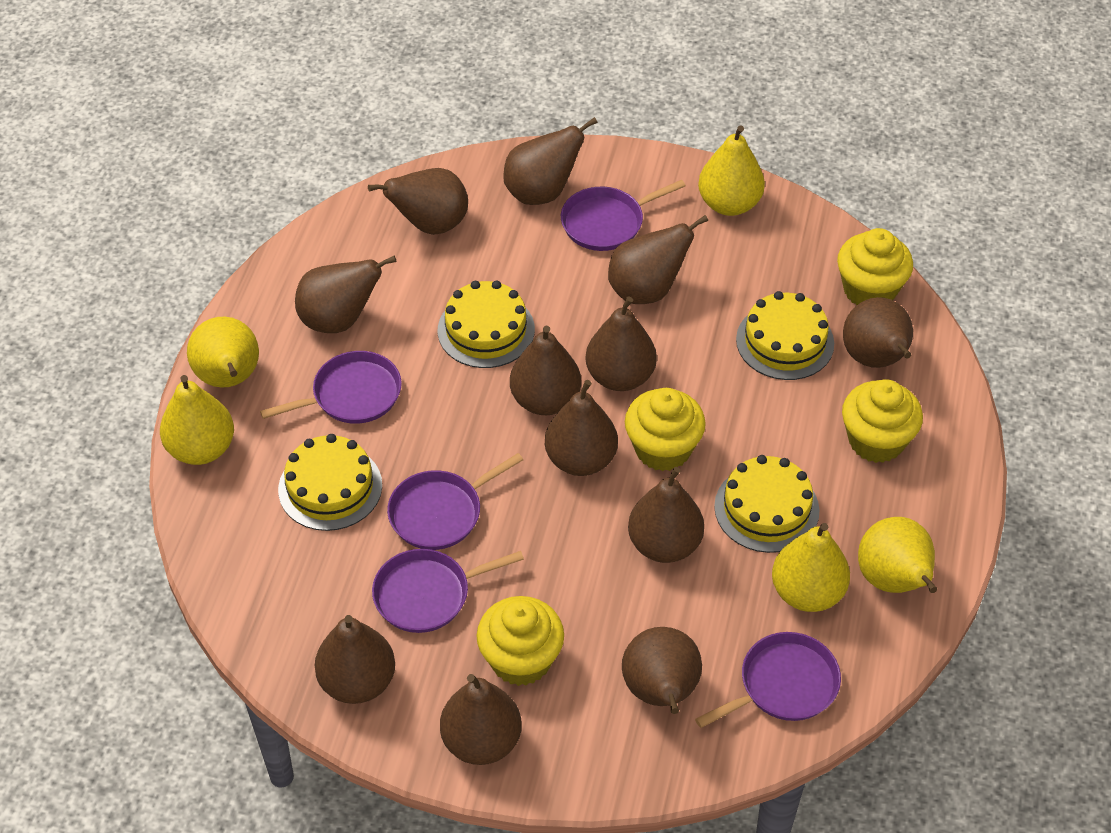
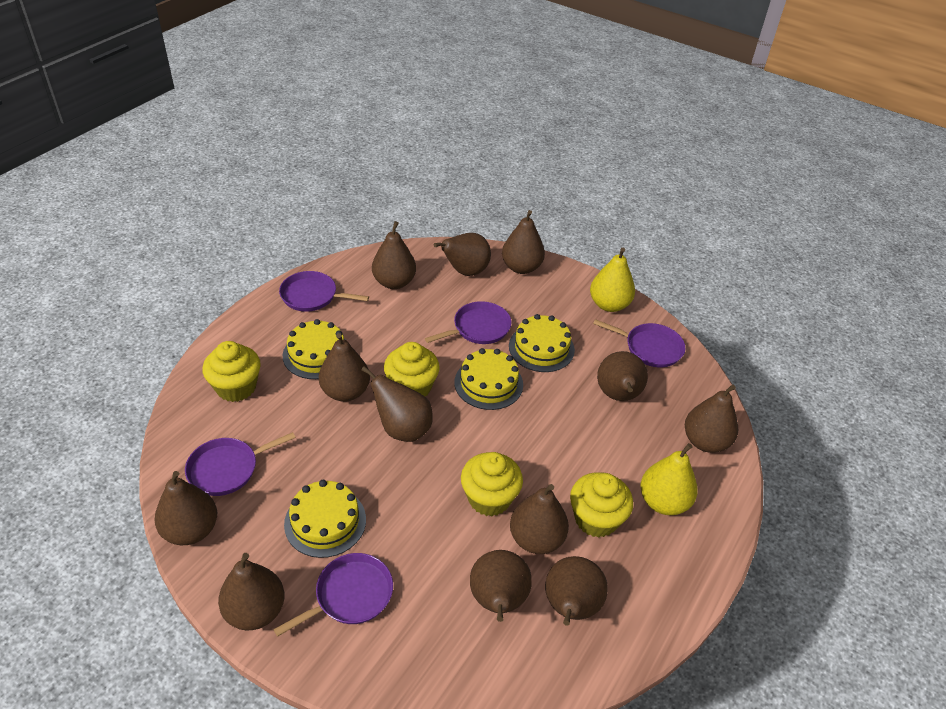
yellow pear: [160,375,234,465] [187,317,259,388] [698,125,765,216] [772,523,850,612] [858,517,937,593] = 5 -> [590,248,635,312] [640,443,697,515] = 2

